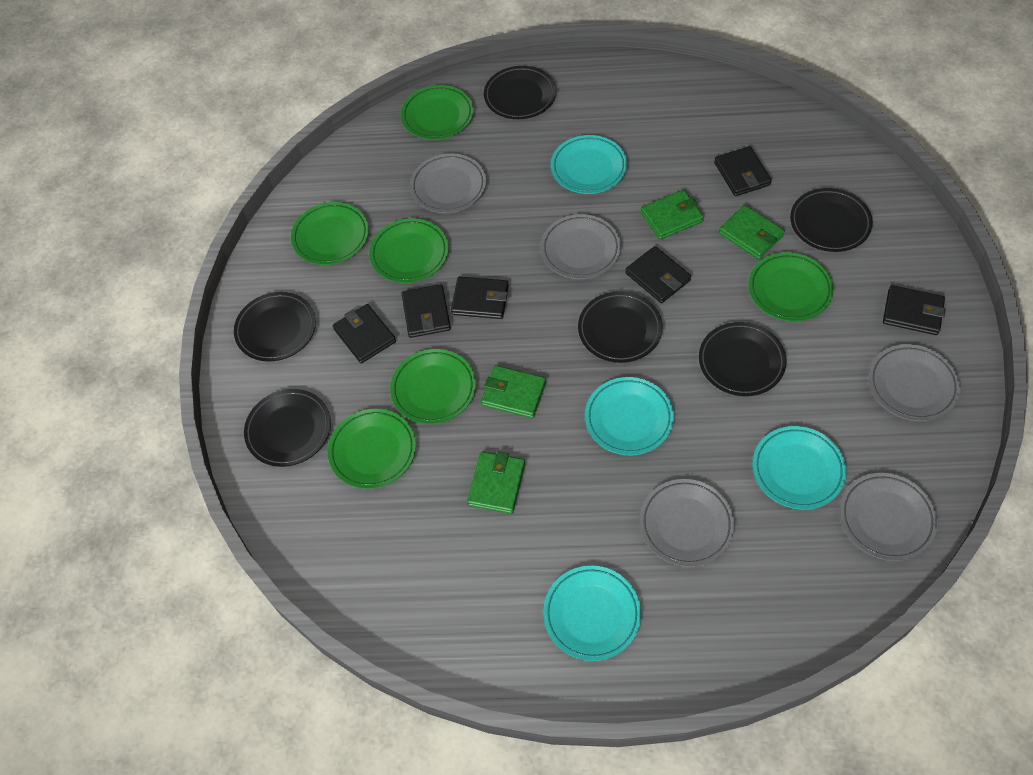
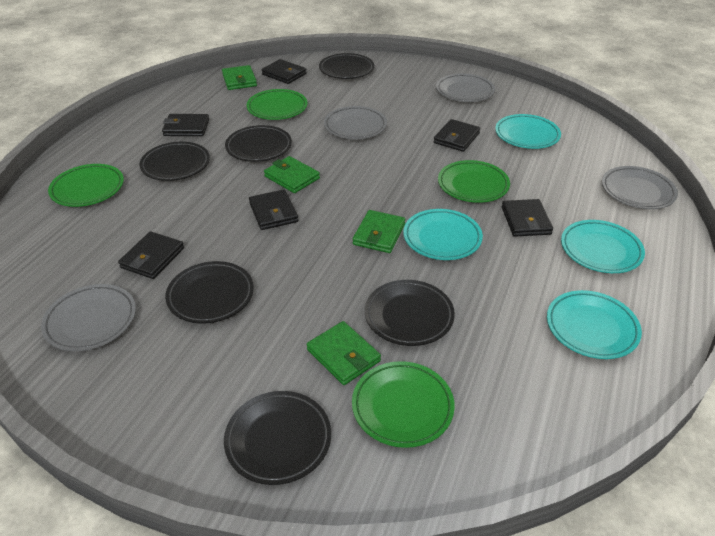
green plate: [291,202,369,265] [328,409,416,489] [369,218,449,283] [390,349,476,424] [401,85,474,140] [749,252,834,321] = 6 -> [48,164,124,207] [246,89,308,120] [352,361,455,448] [438,160,510,203] = 4
grey plate: [410,153,486,213] [541,214,621,279] [640,479,735,567] [840,473,938,561] [869,344,960,421] = 5 -> [41,284,136,351] [324,106,387,139] [436,74,495,102] [602,166,678,209] = 4

